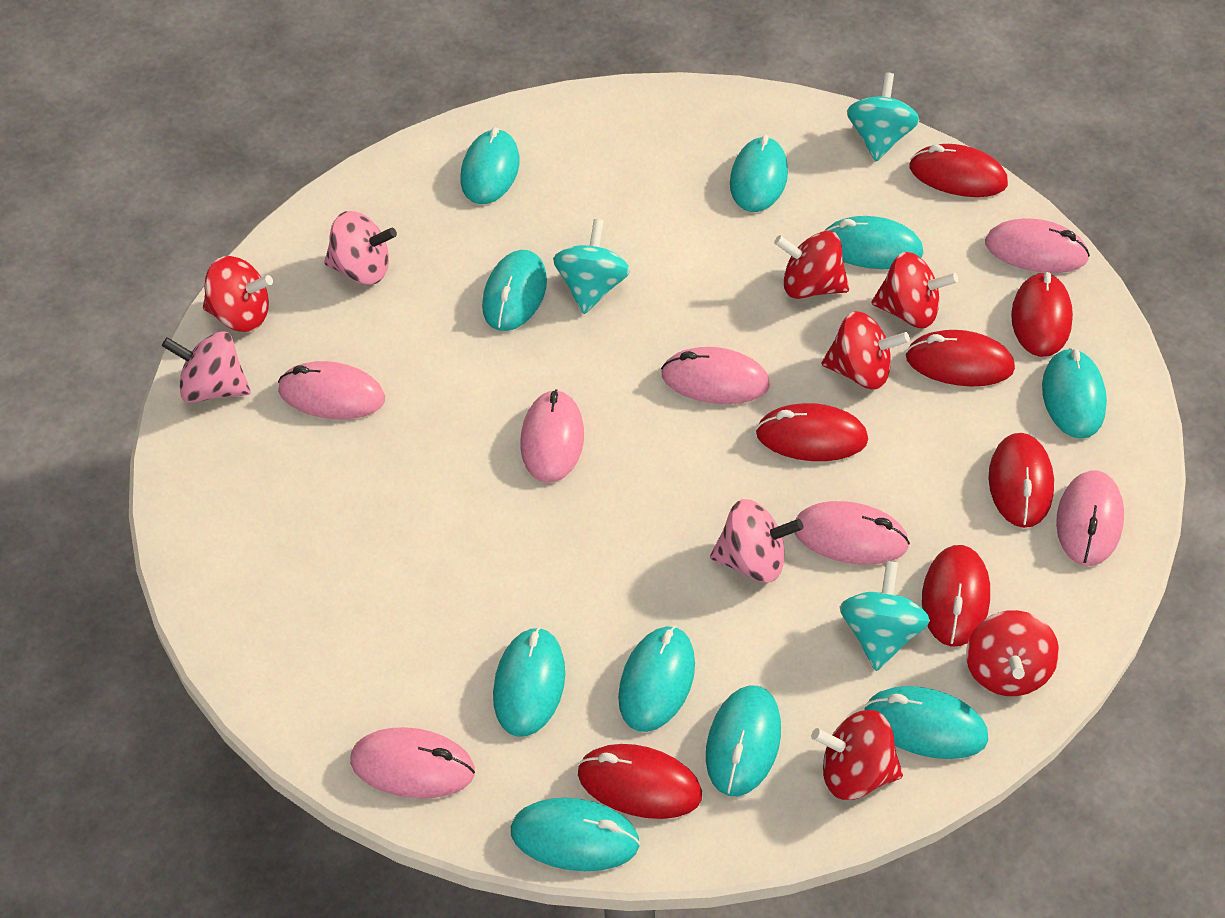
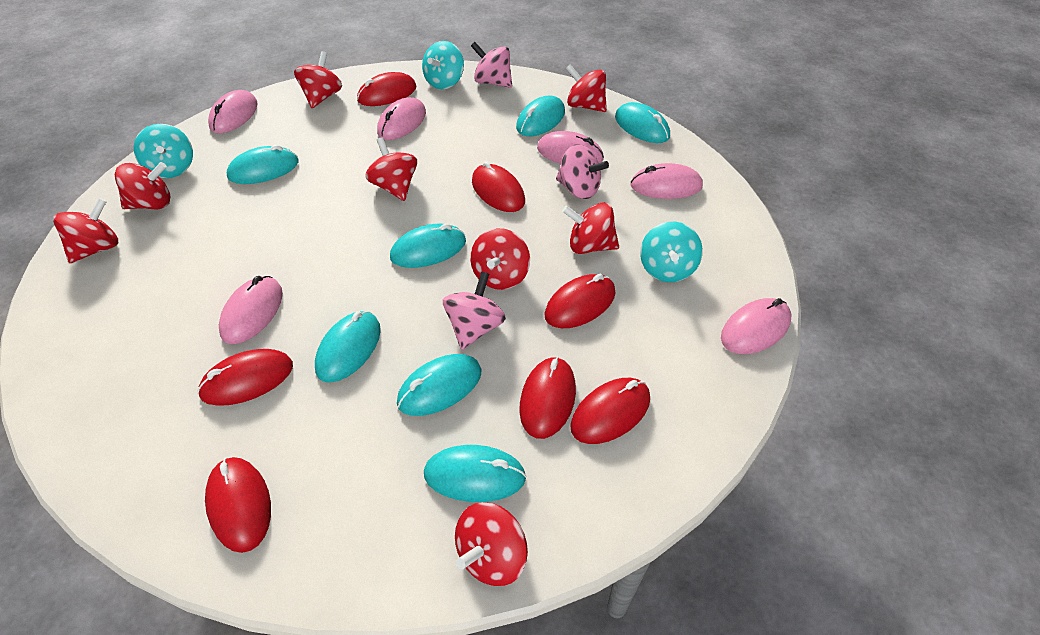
pink mouse: [278,361,385,419] [350,727,475,799] [520,389,584,483] [661,347,770,404] [794,501,910,564] [985,218,1090,273] [1056,470,1124,566] = 7 -> [208,90,258,134] [219,276,283,344] [377,97,426,140] [537,131,604,164] [631,163,703,199] [721,298,791,354] = 6
red spinning top: [203,256,273,332] [774,231,849,299] [811,710,903,800] [821,311,910,389] [871,252,958,328] [966,610,1059,696] = 6 -> [53,198,118,263] [115,162,170,209] [294,51,342,108] [365,137,417,201] [455,502,528,586] [470,228,530,290] [562,202,619,254] [566,64,607,112] = 8
turquoise mouse: [461,127,520,204] [482,250,547,331] [493,627,565,737] [511,798,640,871] [618,626,695,732] [706,685,781,796] [730,135,788,212] [825,216,923,269] [864,686,988,759] [1042,348,1107,439] = 10 -> [227,145,298,184] [315,311,381,383] [390,223,466,268] [397,354,481,416] [424,445,526,502] [516,96,565,136] [615,102,670,143] = 7

